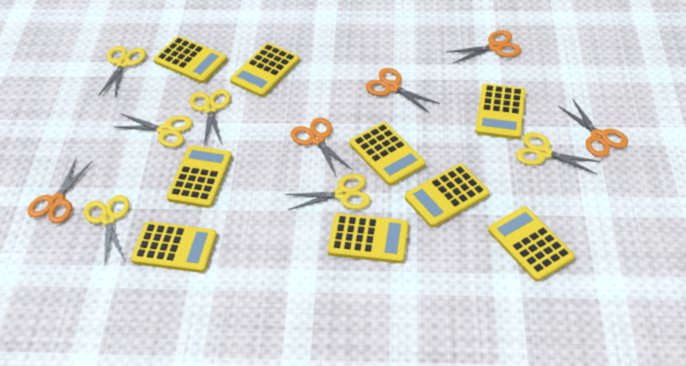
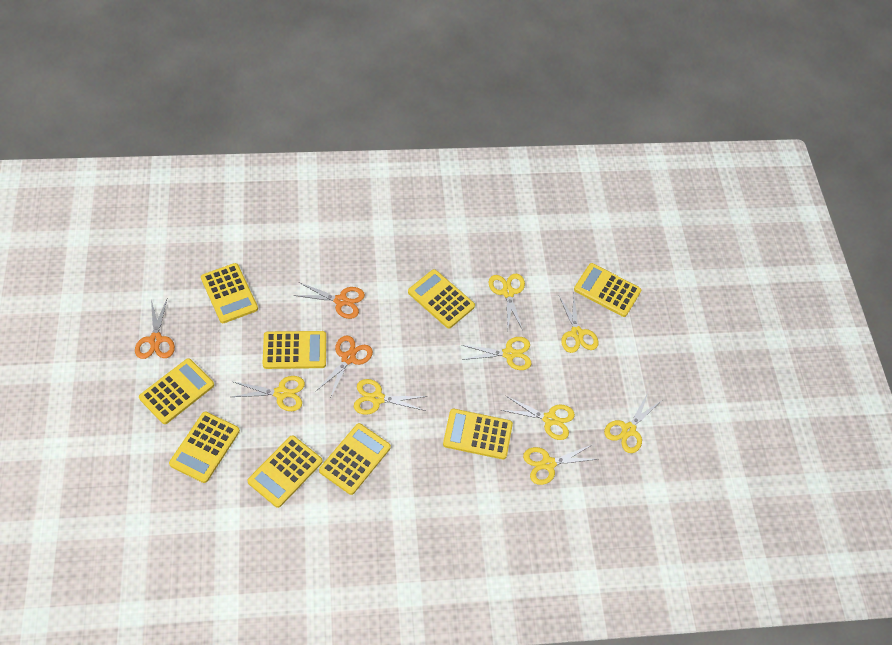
orange scissors: [27,159,92,224] [291,118,352,176] [365,68,440,113] [448,30,521,64] [558,99,628,157] = 5 -> [135,299,175,359] [294,282,365,319] [316,336,373,399] = 3
yellow scissors: [84,195,130,266] [98,46,146,97] [115,114,193,148] [190,89,231,145] [285,174,371,210] [516,132,601,174] = 6 -> [232,376,305,411] [354,379,428,415] [462,337,531,370] [489,274,525,330] [501,396,575,440] [523,444,598,485] [559,295,599,353] [604,391,661,453] = 8

